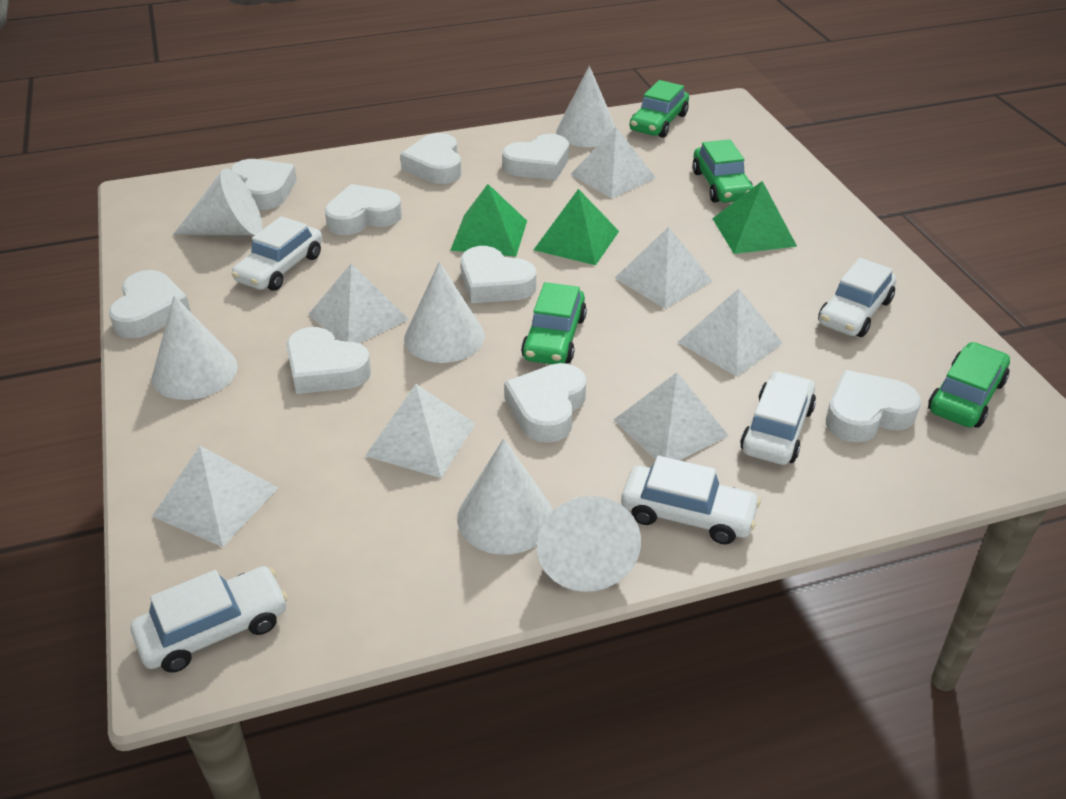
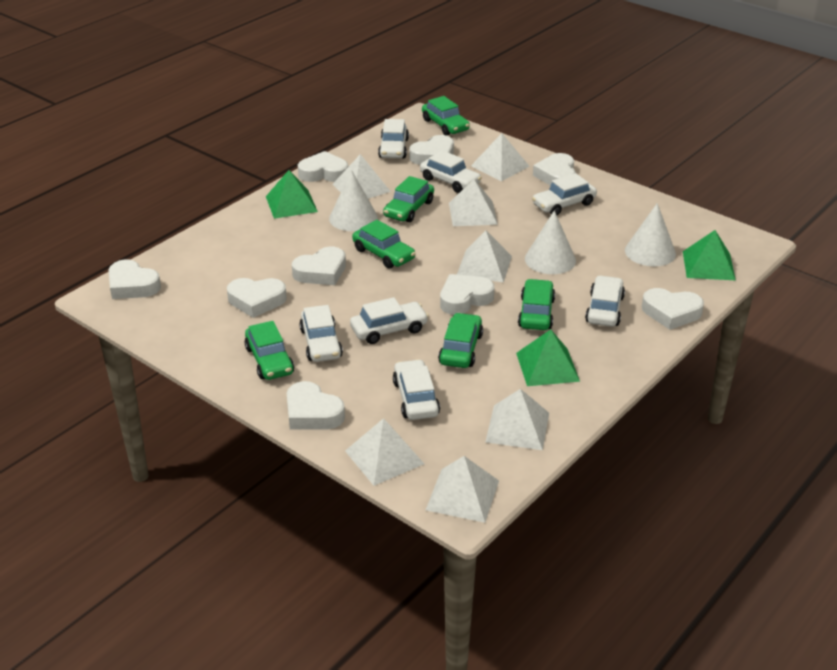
green car: [521,282,587,364] [630,80,689,138] [692,139,753,203] [928,342,1010,428] = 4 -> [245,321,294,380] [352,220,416,269] [383,176,434,222] [422,96,470,136] [438,313,483,368] [518,279,555,330] = 6
white car: [130,566,288,673] [231,216,322,291] [621,456,761,544] [740,371,816,465] [818,258,896,337] = 5 -> [299,305,343,362] [350,297,429,344] [378,119,409,158] [393,359,440,420] [420,150,482,193] [532,173,597,215] [585,275,625,327] = 7
white cone: [152,296,238,400] [173,168,262,235] [404,262,485,363] [457,438,553,555] [537,496,641,592] [556,66,616,147] = 6 -> [329,170,378,231] [525,210,576,274] [625,203,676,266] = 3

